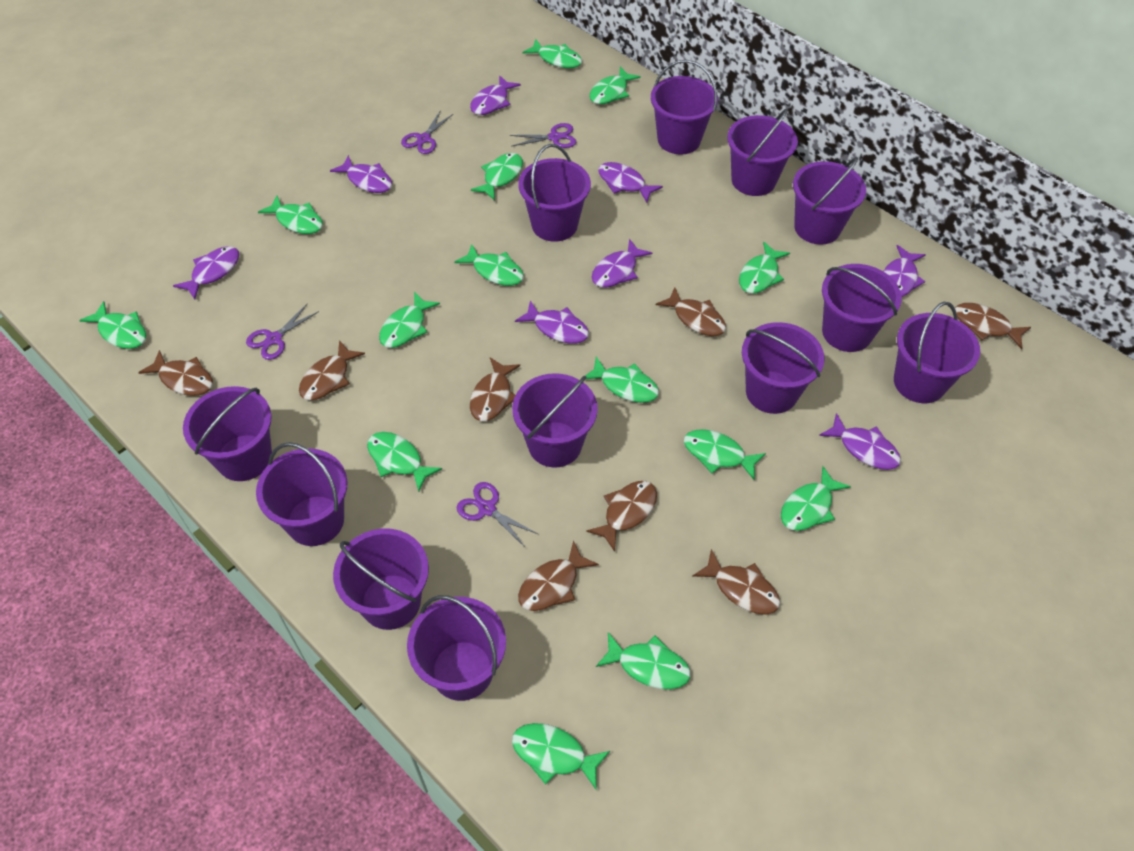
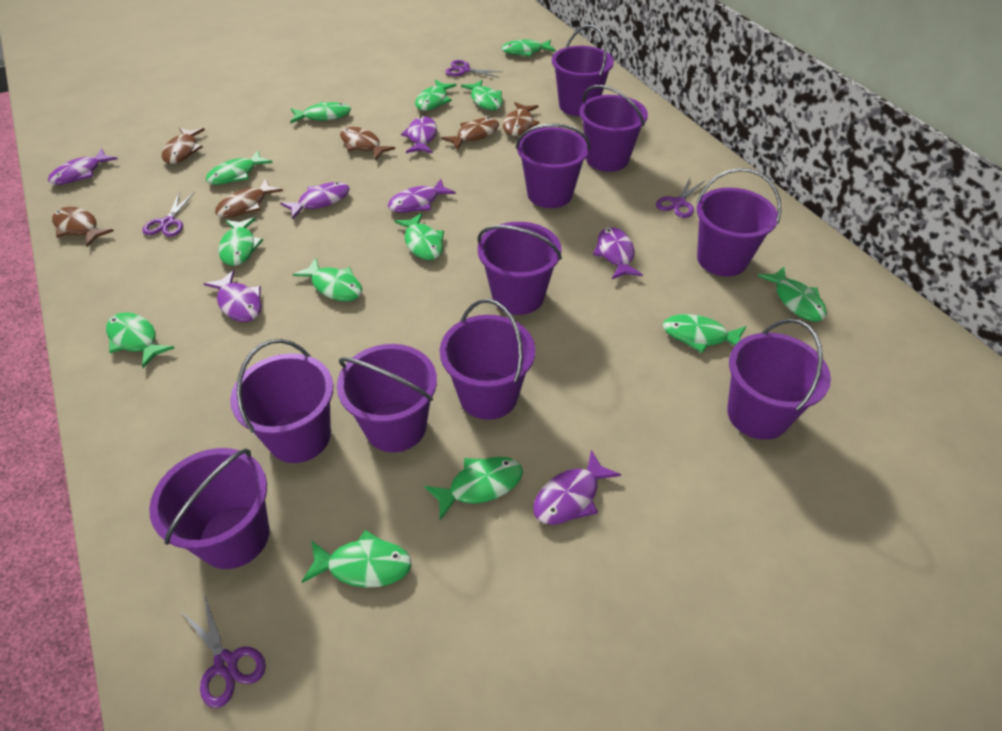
brown fish: [138,350,213,396] [299,340,365,400] [470,358,520,421] [518,540,599,611] [586,481,657,552] [656,288,726,336] [692,549,780,615] [955,303,1031,349] = 8 -> [52,207,114,247] [162,127,205,164] [215,179,283,218] [340,127,395,160] [441,117,499,150] [503,102,540,136] = 6
green fish: [79,301,146,349] [258,196,323,234] [367,432,442,492] [379,291,440,348] [455,244,524,286] [471,153,523,201] [512,723,610,789] [523,39,582,68] [585,357,659,403] [589,67,641,104] [596,632,691,689] [684,429,766,481] [739,242,790,294] [781,466,851,531] = 14 -> [106,312,174,368] [206,150,273,185] [219,217,263,266] [291,102,351,123] [292,257,362,301] [301,530,412,588] [394,213,444,260] [415,80,457,111] [424,457,523,520] [461,80,503,110] [501,39,556,57] [663,314,747,353] [758,267,827,322] = 13
purple bucket: [183,386,272,481] [256,442,348,546] [333,528,429,630] [407,595,506,701] [512,373,598,467] [518,144,591,242] [651,60,718,155] [727,108,798,196] [742,322,824,414] [793,157,866,245] [822,264,902,352] [894,302,980,403] = 12 -> [149,448,269,569] [230,339,334,463] [337,344,437,452] [440,299,535,420] [478,222,562,315] [516,123,590,208] [552,25,614,116] [579,85,648,172] [696,168,781,276] [727,319,831,440] = 10
purple fish: [173,246,239,300] [330,155,392,193] [470,75,521,115] [515,300,589,344] [592,239,652,287] [598,162,663,203] [819,413,901,470] [884,245,926,297] = 8 -> [48,148,118,185] [204,270,261,322] [280,182,350,219] [388,179,456,213] [401,116,437,153] [533,450,621,525] [593,227,643,279] = 7

